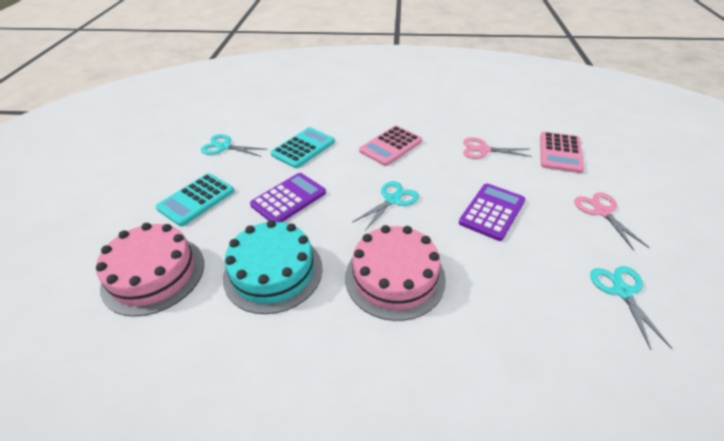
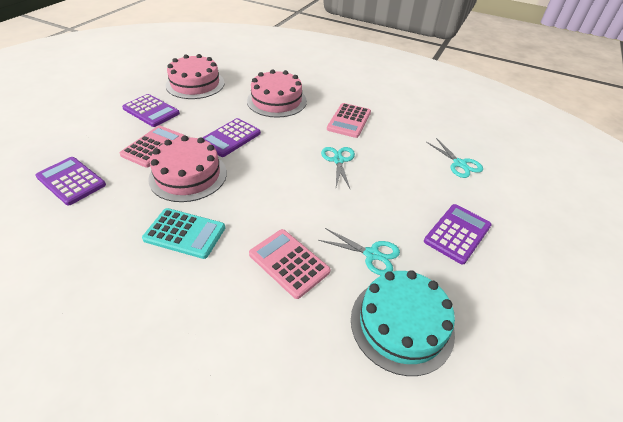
pink cake: [96,223,204,317] [345,225,446,321] = 2 -> [148,135,227,202] [166,54,225,99] [247,69,307,118] = 3
pink calculator: [359,126,422,166] [540,132,584,173] = 2 -> [120,126,184,168] [249,229,330,299] [327,103,371,138] = 3
pink scissors: [463,137,532,159] [574,192,650,251] = 2 -> none = 0
purple calculator: [250,173,326,222] [459,183,525,241] = 2 -> [35,157,106,206] [122,94,180,127] [202,118,261,157] [424,204,492,264] = 4
turquoise calculator: [156,173,234,227] [271,127,335,168] = 2 -> [142,208,225,259] = 1

